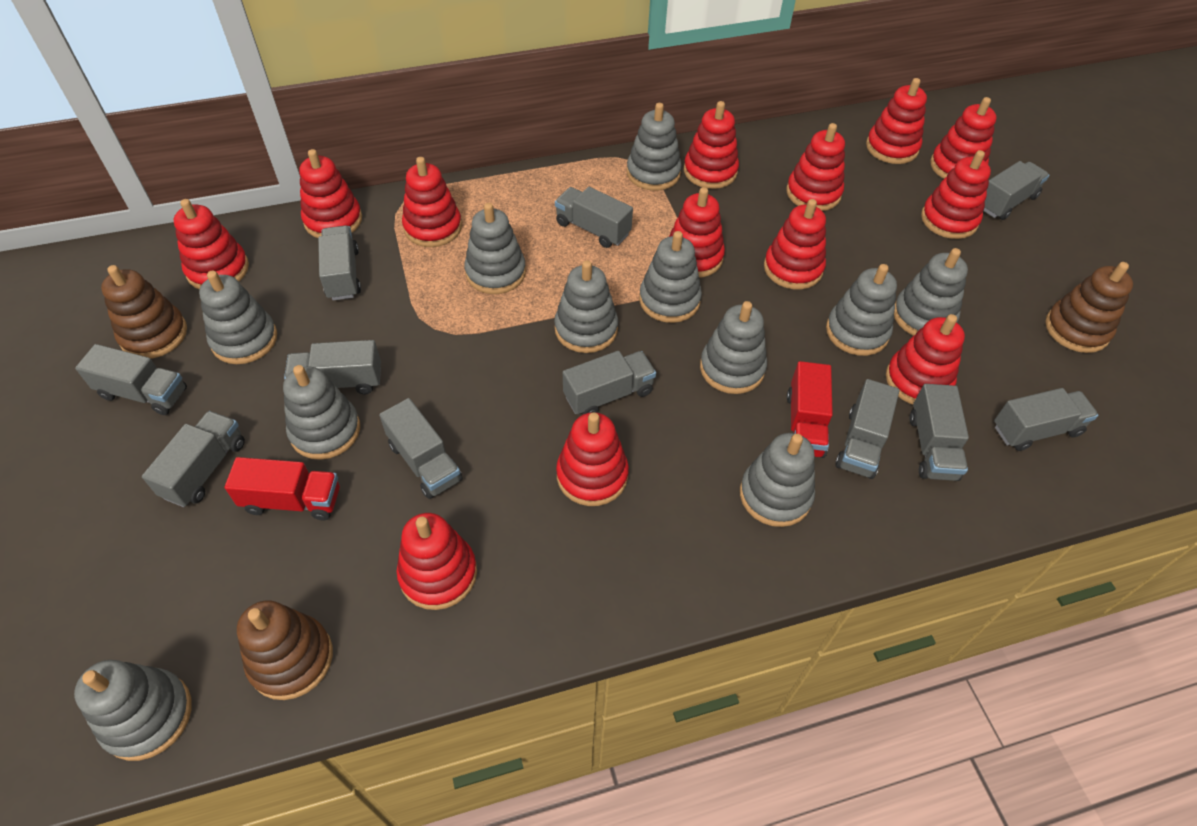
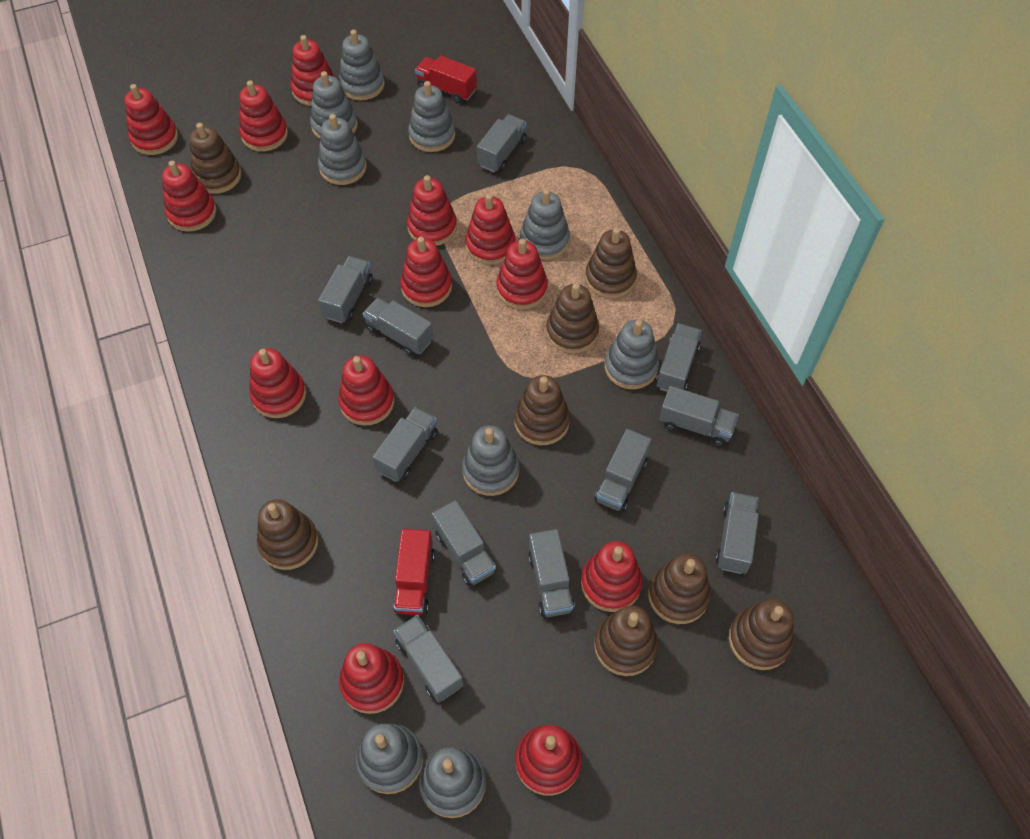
brown stacking toy: [101,265,187,359] [237,600,333,700] [1045,262,1133,353] = 3 -> [190,123,242,194] [257,499,318,570] [514,375,570,445] [546,283,599,353] [585,228,637,298] [594,605,658,676] [648,553,711,624] [729,599,794,670] = 8
grey stacking toy: [74,660,192,761] [199,271,277,364] [283,365,360,460] [464,203,526,294] [554,260,618,353] [627,103,682,191] [639,231,702,323] [700,301,767,394] [740,433,815,527] [826,264,897,356] [894,248,968,336] = 11 -> [310,71,358,139] [318,114,367,185] [339,30,385,101] [356,724,423,794] [408,81,455,152] [419,746,486,818] [462,425,519,496] [520,189,570,260] [604,320,659,389] = 9

